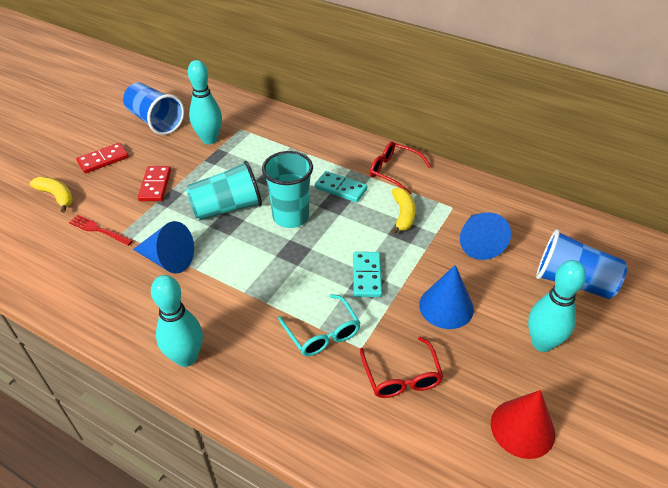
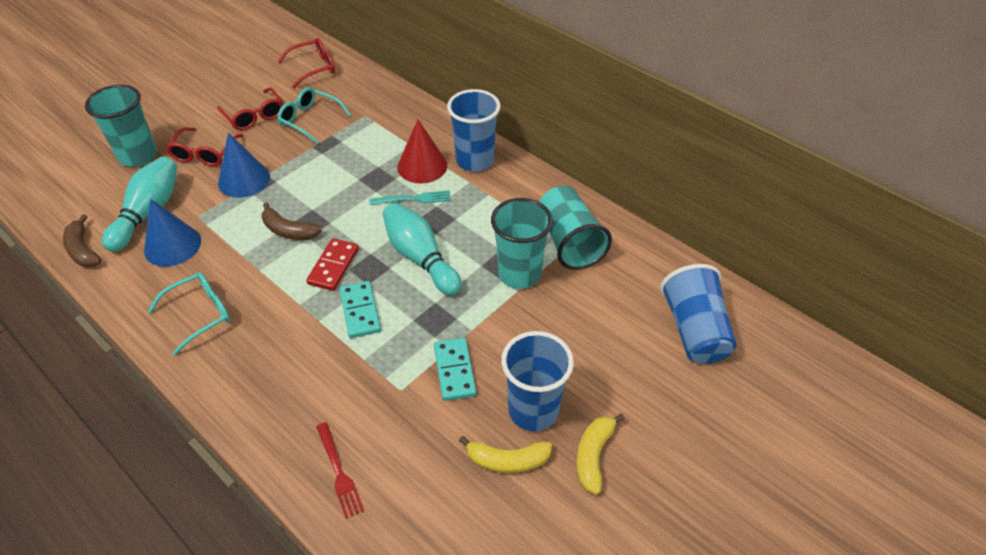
blue cone: [133,221,194,274] [419,265,474,329] [460,213,511,260] = 3 -> [144,199,201,267] [218,133,270,198] = 2
blue cup: [123,83,184,135] [536,229,628,299] = 2 -> [447,89,501,172] [501,331,574,431] [660,264,737,364] = 3
brown banana: none = 0 -> [63,214,101,267] [262,202,322,240] = 2
red domino: [76,143,129,173] [138,166,171,201] = 2 -> [306,238,359,291] = 1
red glasses: [360,337,443,398] [370,141,432,195] = 2 -> [166,127,244,166] [217,87,284,130] [278,38,335,88] = 3
turquoise bowling pin: [151,275,203,367] [188,60,222,144] [528,260,586,352] = 3 -> [102,157,177,252] [383,203,462,295] = 2
turquoise cup: [186,161,262,220] [262,151,313,228] = 2 -> [85,85,157,167] [491,198,553,289] [540,186,612,270] = 3
turquoise fork: none = 0 -> [369,190,451,205] = 1
turquoise glasses: [278,294,360,356] = 1 -> [148,272,230,355] [277,87,351,144] = 2

